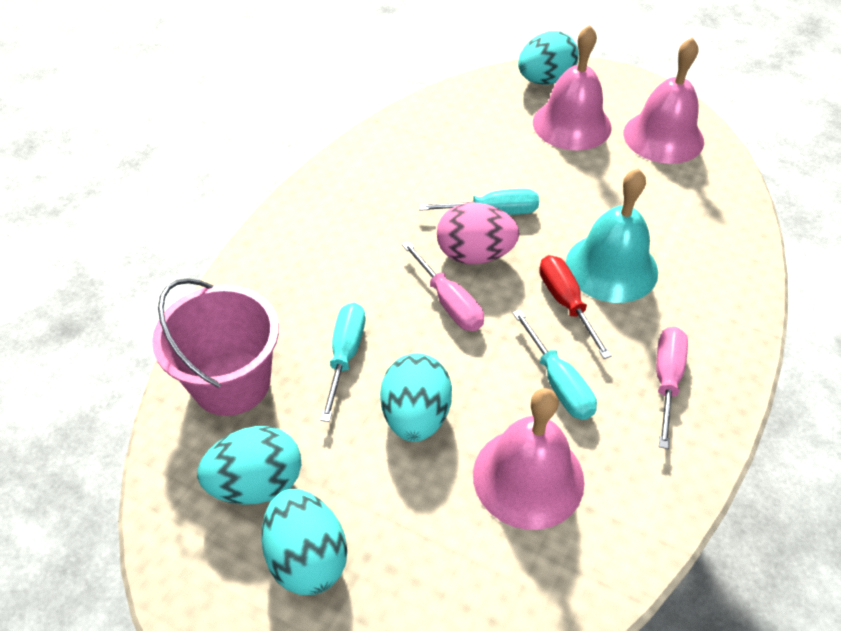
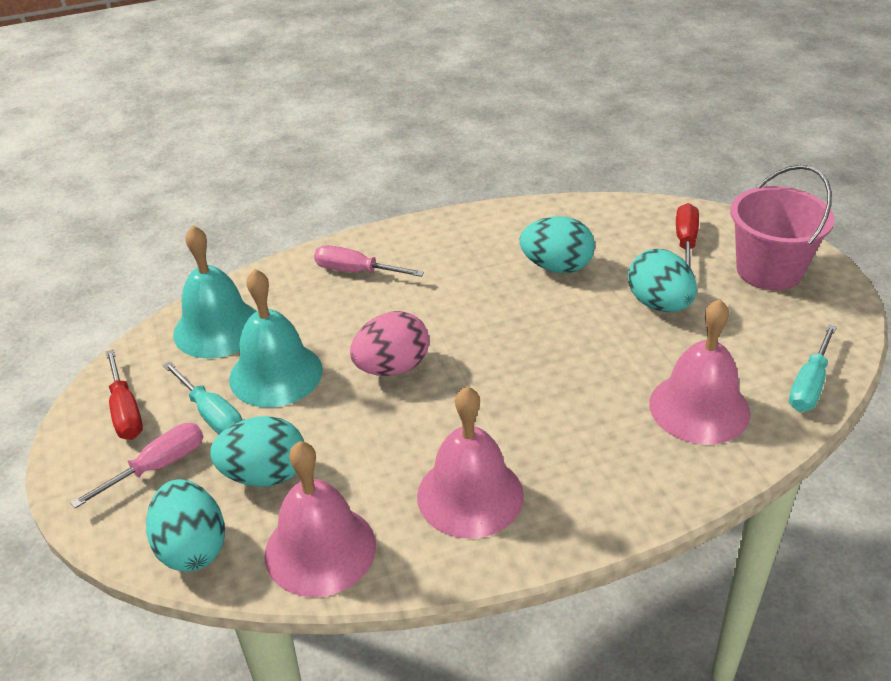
red screwdriver: [539,255,612,359] = 1 -> [105,349,143,440] [676,203,699,270] = 2
turquoise bell: [566,168,658,303] = 1 -> [173,225,257,359] [229,269,323,407] = 2
turquoise screwdriver: [320,303,365,422] [419,189,539,215] [513,310,597,420] = 3 -> [163,362,242,434] [789,324,837,412] = 2

